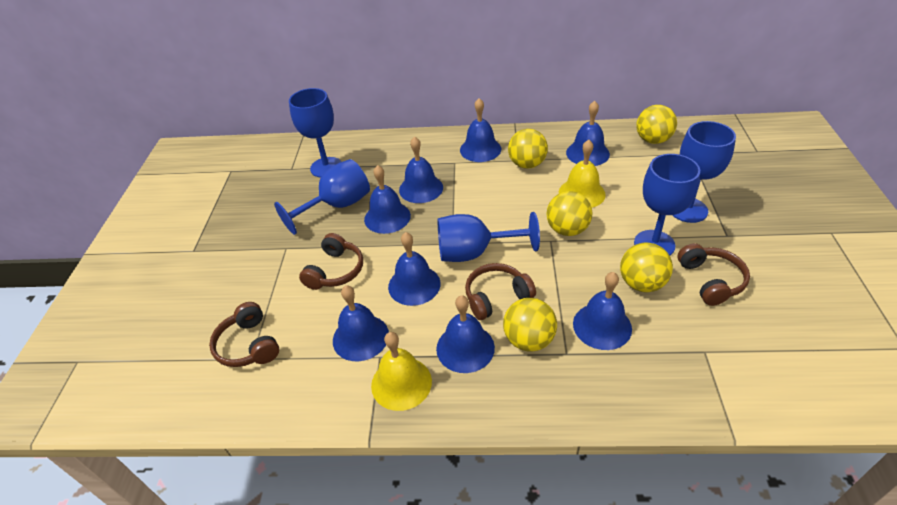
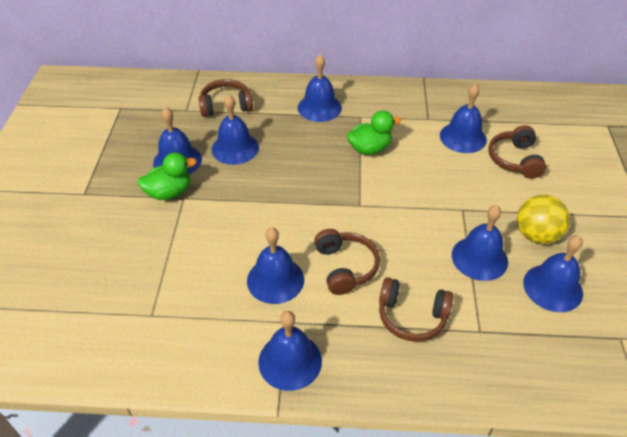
blue goblet: [274,159,370,235] [289,88,342,178] [438,212,540,262] [634,154,700,256] [672,121,736,223] = 5 -> none = 0
green duck: none = 0 -> [138,153,197,200] [347,110,401,155] = 2
yellow ball: [503,298,557,351] [508,129,548,169] [547,191,592,236] [620,243,673,292] [636,105,677,144] = 5 -> [517,194,570,244] = 1
yellow bell: [371,332,432,411] [559,140,606,208] = 2 -> none = 0

